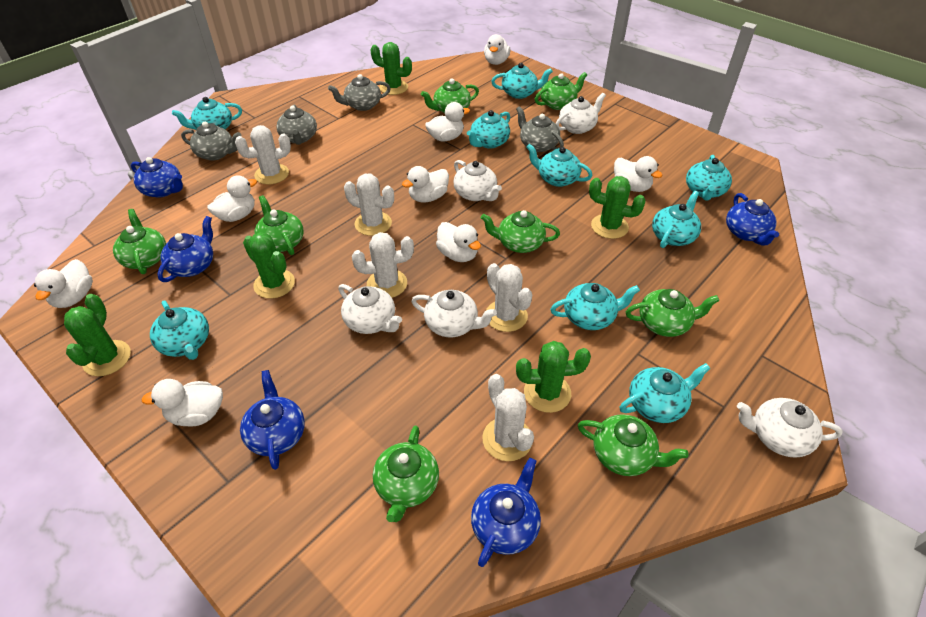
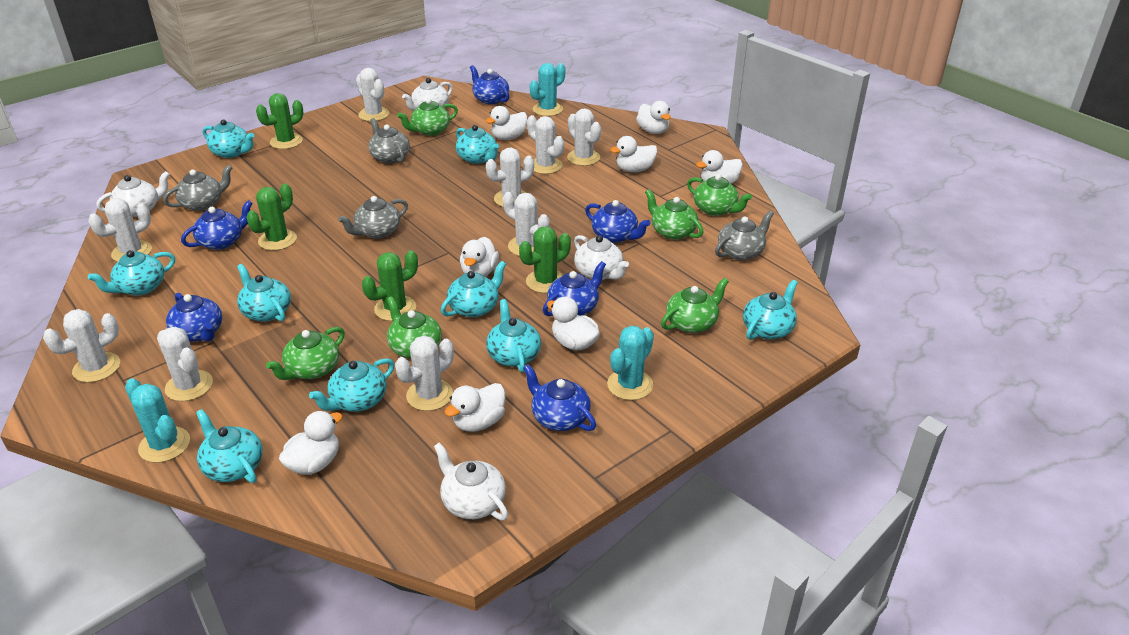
blue teapot: [131,157,183,198] [157,216,213,282] [240,370,305,470] [471,458,541,567] [726,193,779,246] = 5 -> [166,293,222,342] [181,200,253,250] [470,65,509,105] [523,364,596,431] [543,261,606,316] [585,200,650,243] = 6
green cactus: [64,294,131,376] [243,232,295,299] [370,42,412,95] [516,341,591,413] [589,176,646,239] = 5 -> [246,184,297,251] [256,93,303,149] [362,251,418,321] [519,226,571,293] = 4
green teapot: [113,209,166,274] [255,195,304,255] [373,426,439,522] [421,79,479,113] [481,210,560,253] [535,72,587,110] [578,414,689,476] [626,289,719,337] = 8 -> [266,327,345,380] [387,296,442,358] [397,98,458,136] [645,190,704,240] [661,278,729,333] [687,174,752,216] = 6
turquoise cactus: none = 0 -> [125,378,190,463] [530,63,565,116] [607,326,654,400] = 3
white cactus: [235,125,291,184] [344,174,394,236] [352,232,414,298] [482,374,534,461] [486,263,532,332] = 5 -> [43,309,120,383] [88,198,152,262] [157,327,213,401] [356,68,390,121] [395,335,454,411] [486,148,534,207] [503,192,550,256] [527,115,564,174] [567,109,601,166] = 9
white teapot: [338,284,402,334] [411,290,497,337] [453,160,502,201] [556,93,606,134] [737,398,843,458] = 5 -> [97,171,170,217] [402,78,453,111] [434,442,508,520] [574,235,629,280] = 4

